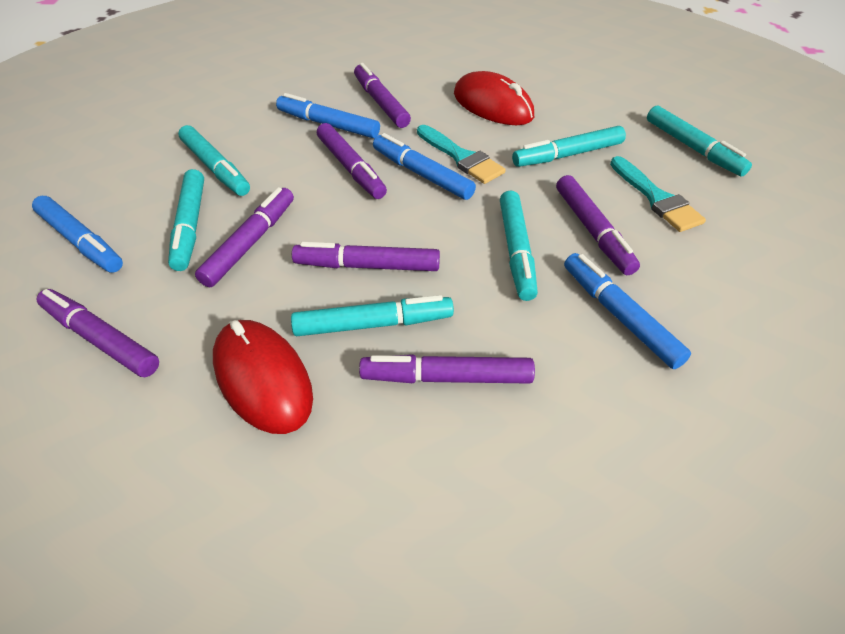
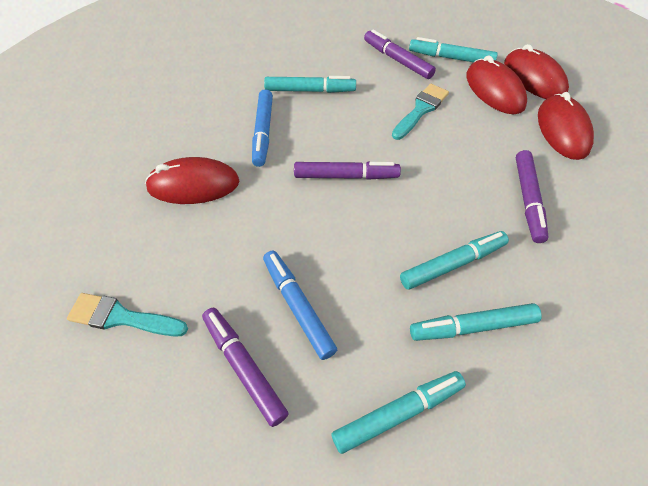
blue marker: [32,196,123,273] [276,93,380,138] [373,133,476,200] [564,253,691,369] = 4 -> [252,89,273,167] [263,251,337,360] = 2
purple marker: [37,289,159,377] [195,187,294,287] [292,242,440,271] [317,123,387,199] [354,63,411,128] [359,354,535,384] [556,175,640,275] = 7 -> [202,308,288,427] [294,161,401,180] [364,29,436,79] [516,150,549,243] = 4
red mouse: [213,320,313,434] [454,71,534,125] = 2 -> [145,157,239,204] [466,55,527,114] [504,44,569,99] [538,92,594,160] = 4
turquoise marker: [168,169,204,271] [178,125,250,196] [291,295,454,336] [500,190,538,301] [512,126,626,167] [647,106,752,177] = 6 -> [264,76,356,93] [331,371,466,454] [400,231,509,290] [409,37,498,62] [410,303,542,341] = 5

